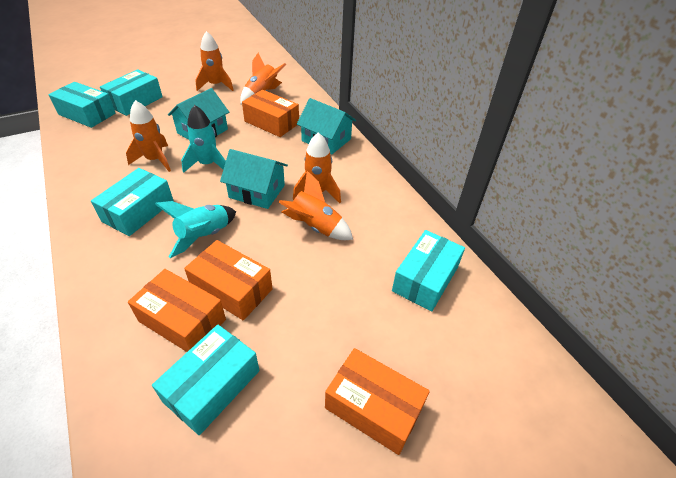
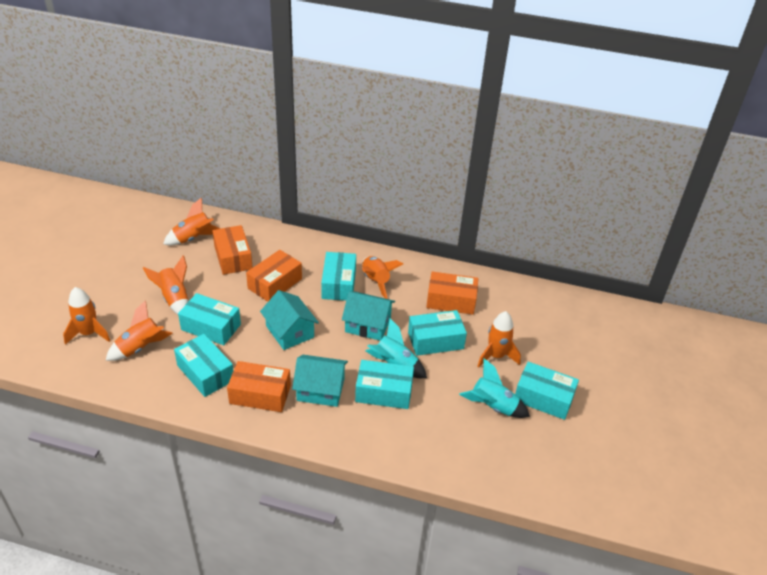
orange rocket: [126,100,171,172] [195,31,234,91] [240,53,286,105] [279,171,353,240] [293,132,341,203] = 5 -> [63,287,110,345] [106,300,173,361] [143,255,189,315] [163,197,221,245] [362,256,403,299] [478,311,521,367] = 6
turquoise box: [49,82,116,128] [91,168,173,236] [100,69,163,116] [152,325,259,435] [392,230,465,312] = 5 -> [174,334,233,397] [178,293,241,345] [321,252,356,301] [355,360,414,409] [408,310,467,356] [515,362,579,420] = 6

